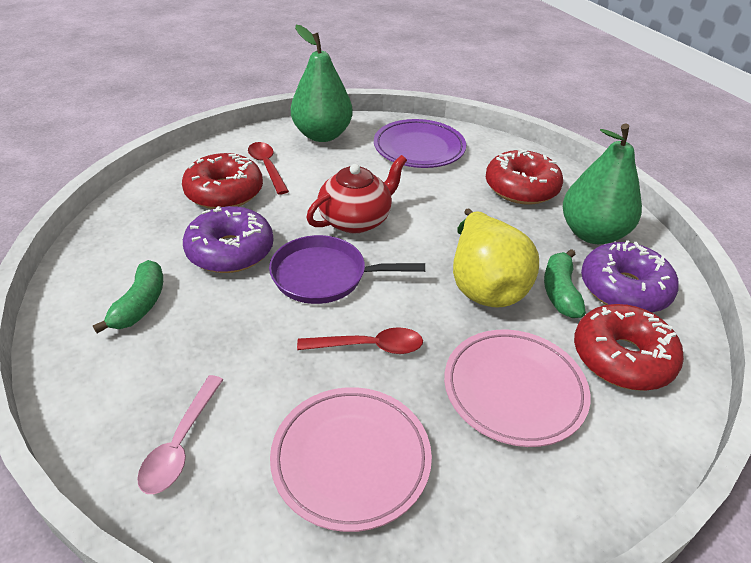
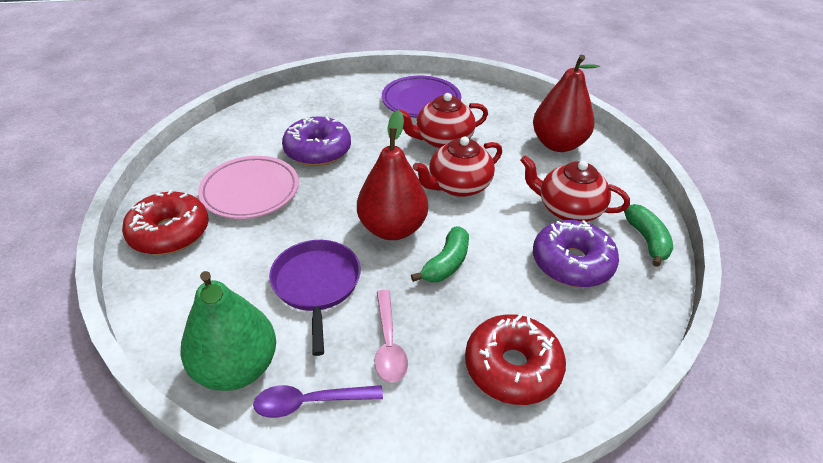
green pear: [291,25,353,142] [563,124,642,244] = 2 -> [181,271,276,391] = 1
pink plate: [270,387,432,532] [444,330,590,447] = 2 -> [198,156,299,219] = 1
purple spoon: none = 0 -> [253,385,383,418] = 1
red donut: [182,153,263,209] [486,148,563,205] [574,304,684,391] = 3 -> [122,189,208,255] [465,314,566,405] = 2
red pear: none = 0 -> [357,110,428,240] [533,55,599,152] = 2
red spoon: [248,142,289,195] [297,327,423,354] = 2 -> none = 0
red teapot: [306,155,407,233] = 1 -> [398,93,488,148] [413,136,502,197] [520,155,630,222] = 3
yellow pear: [453,208,539,308] = 1 -> none = 0

